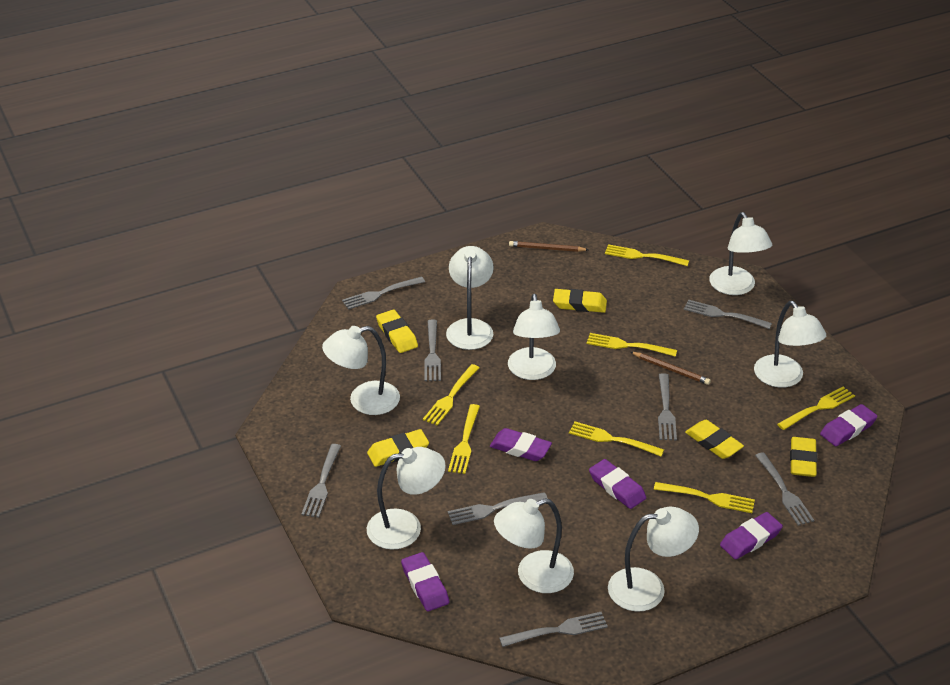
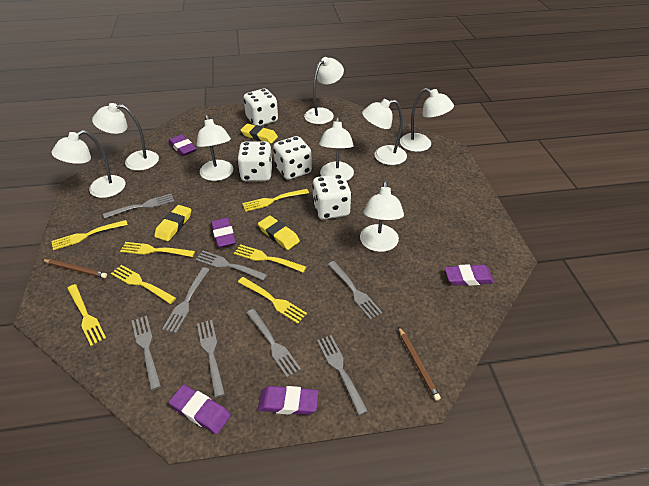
white dice: none = 0 -> [237,141,273,181] [243,89,278,126] [273,136,312,180] [312,174,352,219] = 4
yellow eraser: [367,429,429,467] [376,310,418,353] [553,289,607,313] [685,420,744,459] [790,437,817,477] = 5 -> [154,205,191,241] [241,124,278,144] [258,216,300,250] = 3

